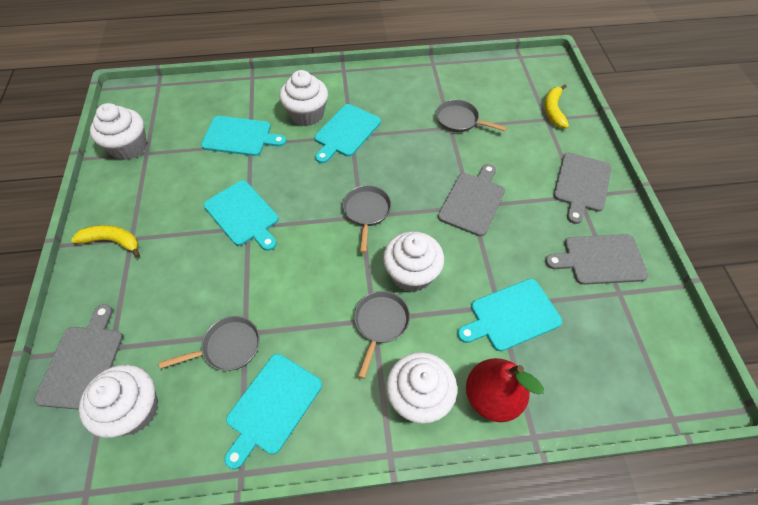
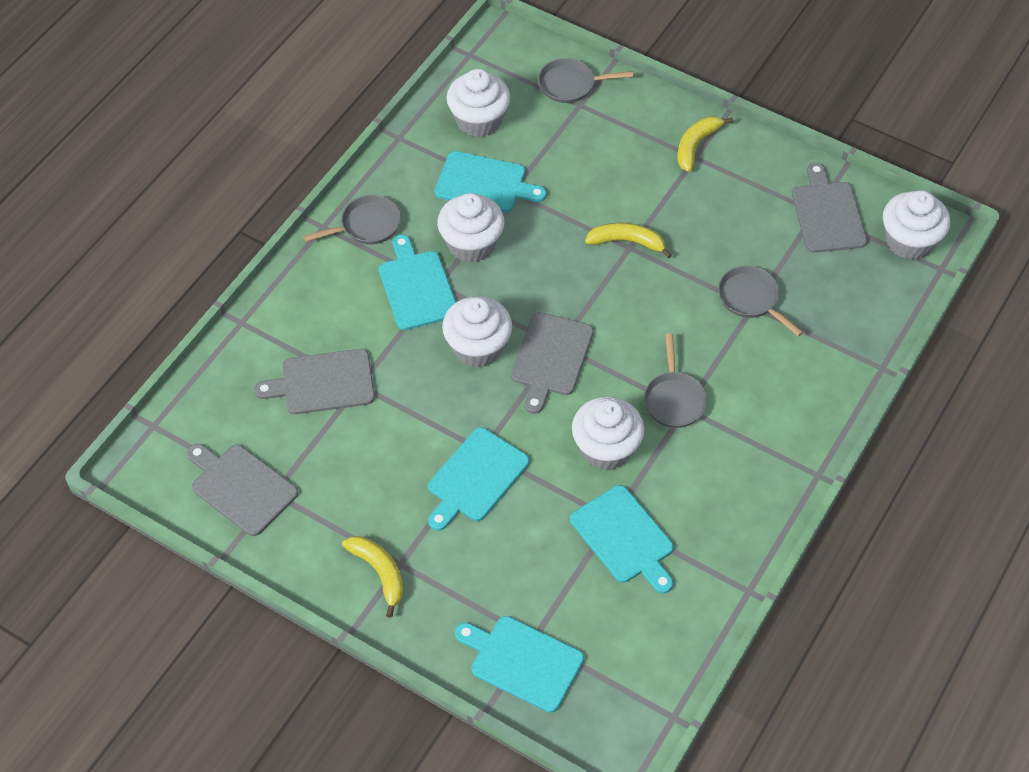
red pear: [466,358,544,422] = 1 -> none = 0
yellow banana: [71,225,140,258] [544,84,569,128] = 2 -> [342,536,403,618] [585,223,672,259] [677,116,733,172] = 3

